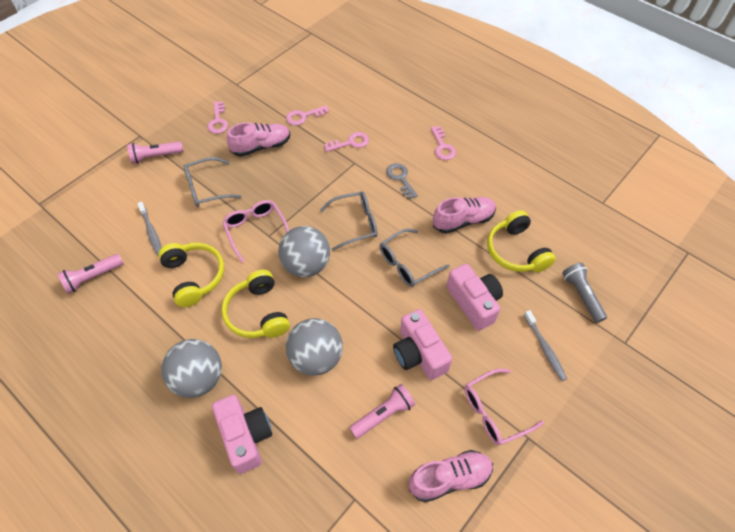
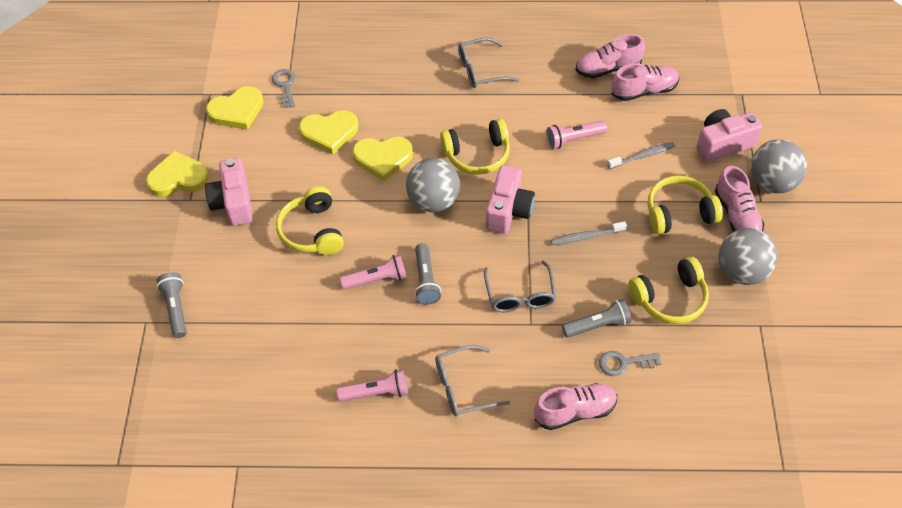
grey flashlight: [562,263,607,323] = 1 -> [157,272,187,338] [415,243,441,305] [562,299,631,338] = 3
grey key: [386,163,418,199] = 1 -> [272,69,296,108] [599,351,661,376] = 2
pink glasses: [222,200,289,262] [465,369,544,446] = 2 -> none = 0
pink key: [207,102,228,134] [286,105,329,125] [324,132,369,152] [431,126,456,160] = 4 -> none = 0
pink shoe: [227,122,290,156] [409,450,493,502] [433,197,496,234] = 3 -> [534,383,617,430] [576,34,645,78] [612,64,679,101] [715,166,764,232] = 4
yellow headphones: [158,243,224,307] [221,270,290,338] [487,210,556,272] = 3 -> [276,186,344,255] [440,119,510,175] [628,257,709,324] [648,176,723,234] = 4
yellow heart: none = 0 -> [146,151,209,197] [206,86,264,130] [299,110,358,155] [352,136,413,181] = 4

